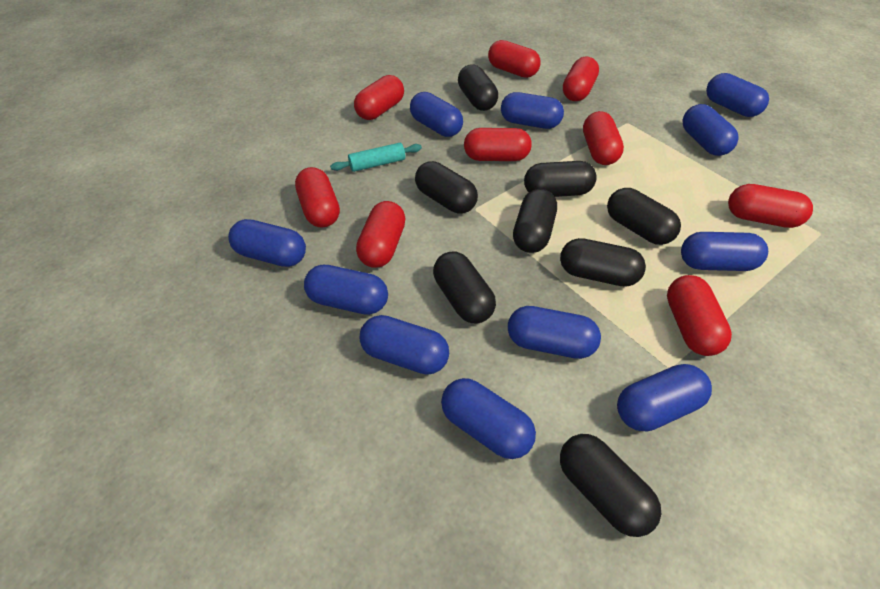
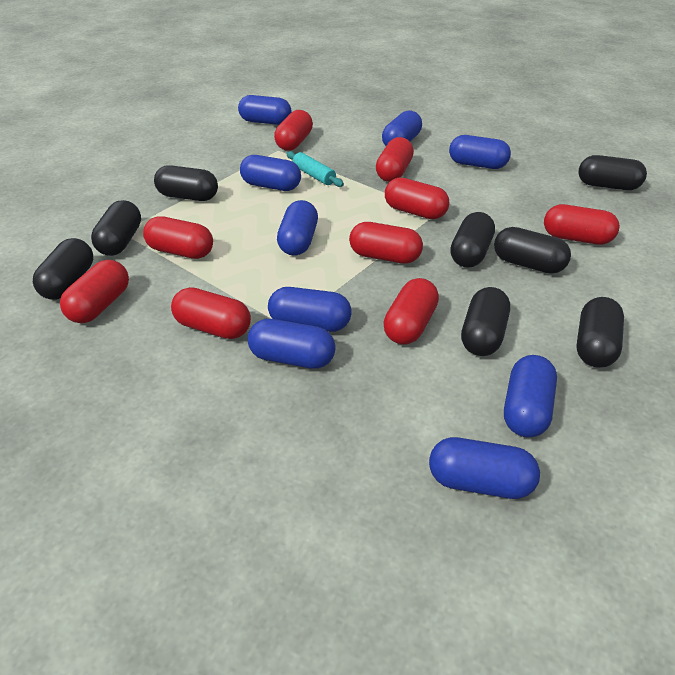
blue capsule: [228,219,306,267] [304,265,388,315] [360,315,449,375] [410,92,463,137] [441,378,536,459] [501,92,564,129] [508,306,601,359] [617,364,712,431] [681,232,768,271] [682,104,739,156] [706,73,769,117] = 11 -> [238,95,292,125] [240,155,301,191] [247,319,336,369] [268,287,351,332] [277,200,318,256] [382,110,422,146] [429,437,540,499] [449,135,511,169] [504,355,557,437] = 9

